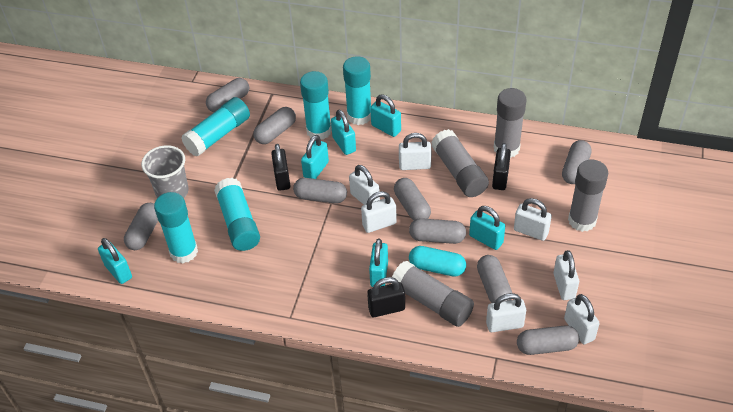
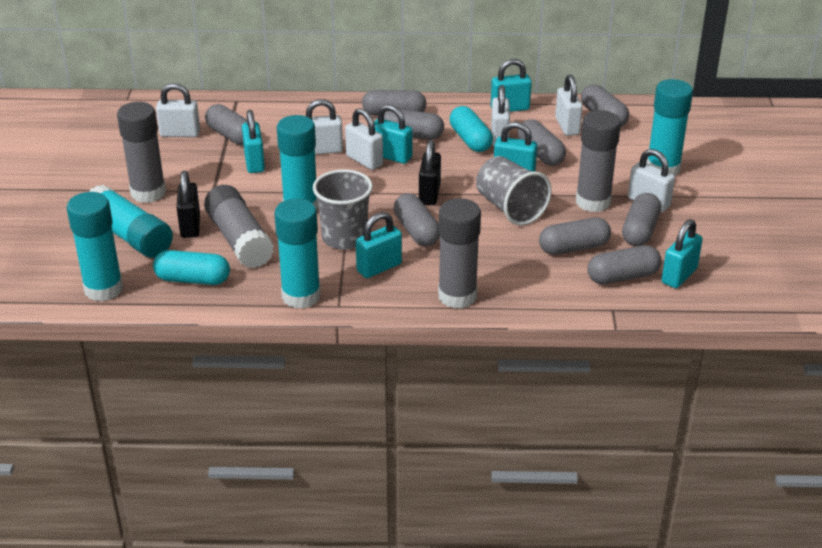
black padlock: [271,144,290,191] [367,277,405,317] [492,143,511,190] = 3 -> [177,171,200,238] [419,140,441,205] = 2
grey cup: [141,145,189,198] = 1 -> [313,169,373,250] [476,156,552,225] = 2
turquoise capsule: [409,246,466,277] = 1 -> [153,250,230,285] [450,106,493,152] = 2
white padlock: [349,165,380,205] [361,191,397,233] [399,133,432,170] [486,293,526,332] [514,198,552,241] [553,250,579,300] [564,294,600,344] = 7 -> [156,83,200,137] [306,99,343,155] [345,108,383,170] [491,85,510,146] [555,75,583,136] [628,149,675,212] = 6

